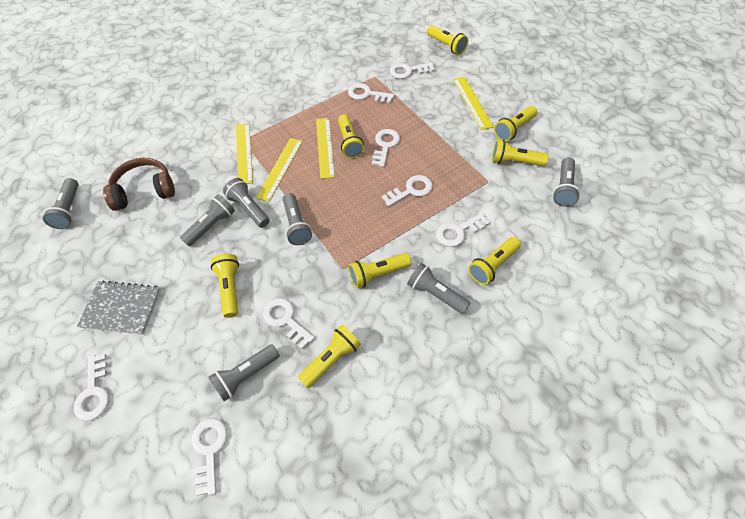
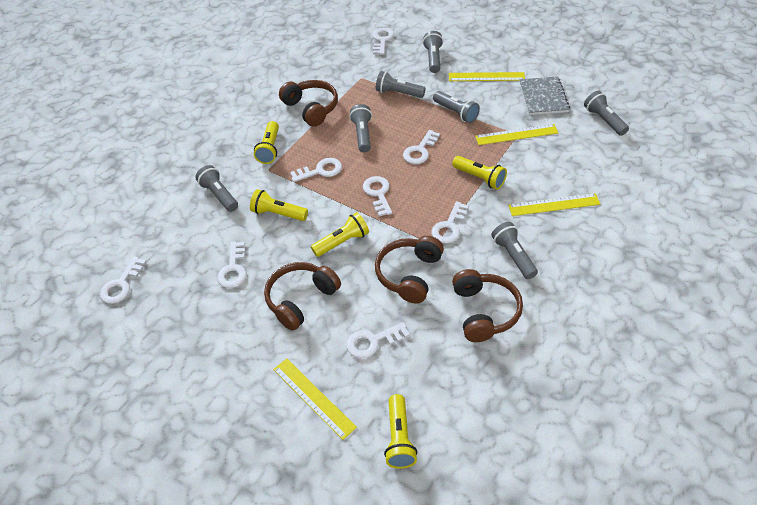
brown headphones: [103,158,175,211] = 1 -> [264,262,341,331] [279,80,338,127] [375,236,444,304] [452,269,523,342] = 4
yellow flashlight: [211,254,239,318] [298,325,361,388] [338,114,364,159] [349,253,412,289] [427,25,468,55] [468,237,521,285] [492,140,549,166] [494,106,537,141] = 8 -> [250,189,308,221] [254,121,279,164] [311,212,369,257] [384,394,417,469] [452,156,507,190] = 5

